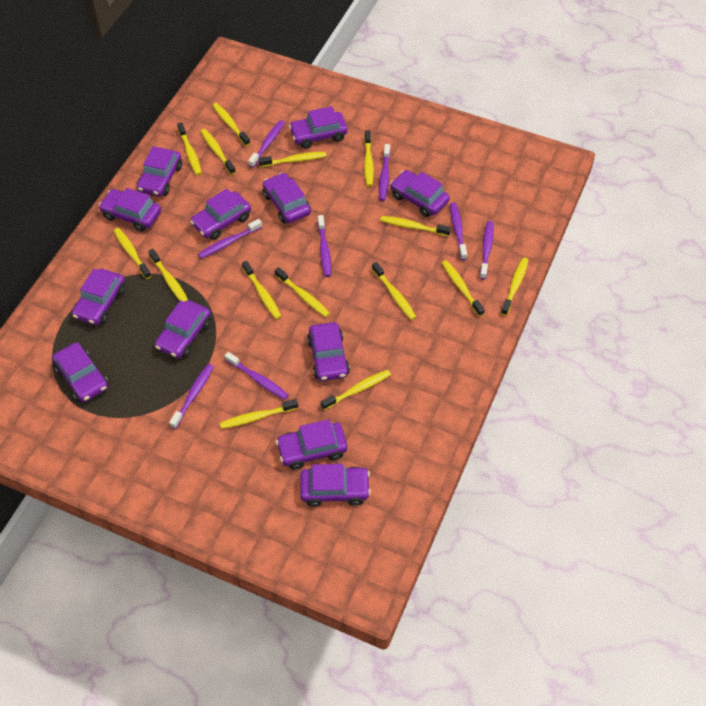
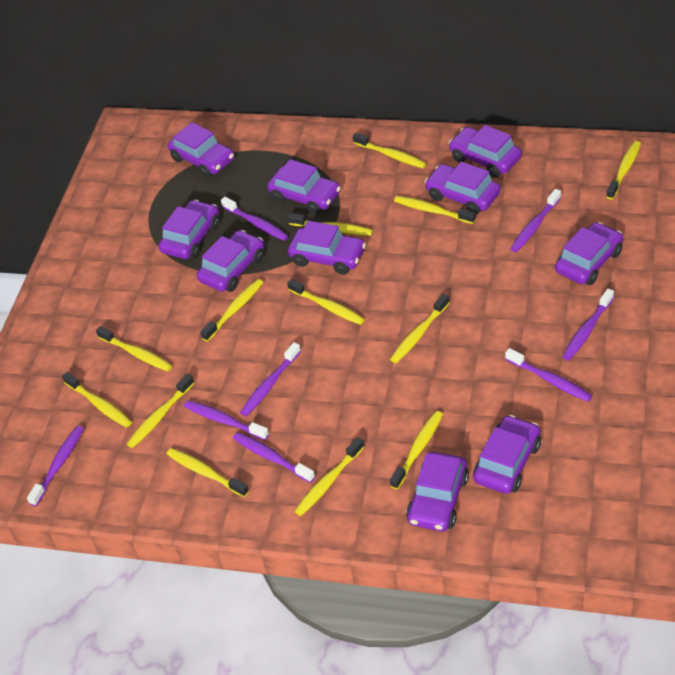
purple car: [52,343,109,402] [72,269,126,325] [99,188,161,232] [137,146,182,197] [155,300,211,358] [190,189,251,240] [263,173,311,223] [276,419,347,470] [289,106,348,149] [300,464,371,507] [307,322,350,381] [390,170,450,217] = 12 -> [159,200,220,259] [168,122,234,178] [197,230,264,292] [267,159,341,214] [288,221,366,275] [406,452,469,531] [425,162,500,215] [449,125,522,177] [473,415,541,494] [555,222,623,285] = 10
yellow toothbrush: [114,228,151,279] [148,249,188,302] [177,122,202,175] [200,129,236,175] [212,103,250,146] [220,399,298,429] [242,261,282,319] [259,152,327,167] [275,267,330,317] [321,370,391,410] [364,130,374,186] [372,262,416,320] [380,216,451,236] [442,260,485,317] [501,257,528,316] = 15 -> [62,372,132,428] [96,326,172,371] [127,374,194,448] [167,448,249,497] [200,279,263,342] [287,279,365,325] [288,213,373,236] [294,437,364,516] [353,133,427,168] [390,294,449,363] [390,411,443,490] [394,196,476,224] [606,141,641,200] = 13

